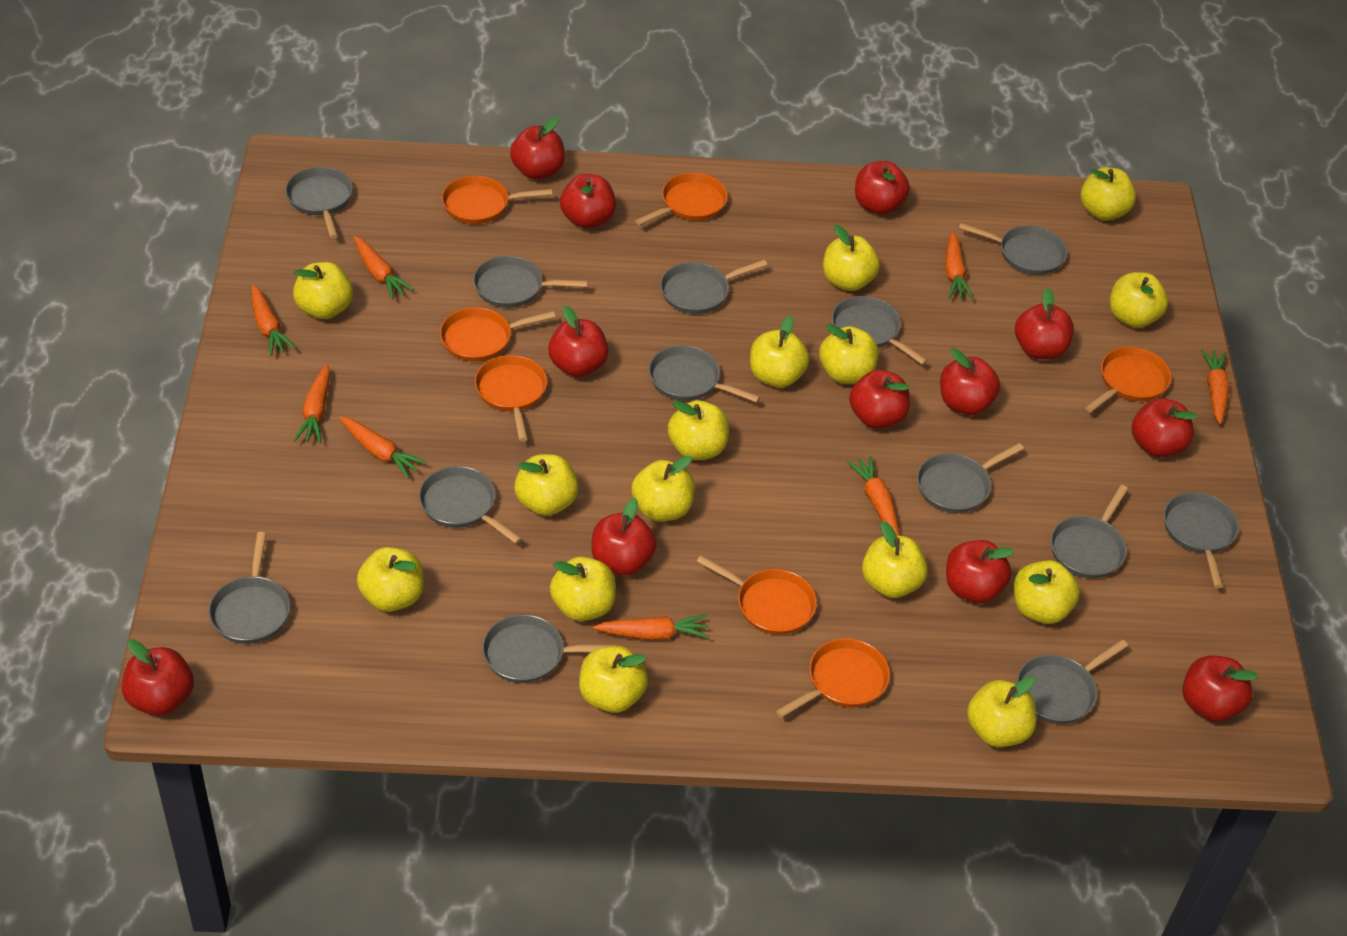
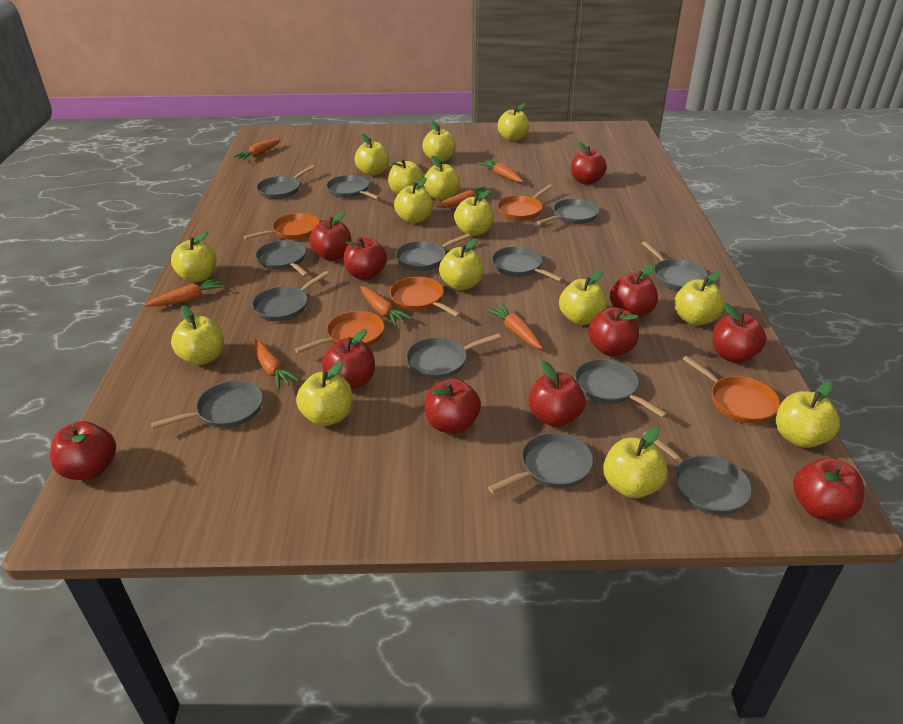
orange carrot: [251,285,296,356] [294,364,330,443] [339,416,427,479] [354,236,414,300] [593,614,709,640] [846,455,899,535] [945,231,973,299] [1201,349,1229,424] = 8 -> [145,278,225,307] [233,139,281,160] [253,339,300,389] [360,286,412,326] [436,187,493,208] [479,159,523,182] [486,304,543,349] = 7
orange pan: [440,307,555,362] [442,176,552,224] [475,355,547,441] [635,173,728,226] [696,555,817,635] [776,638,890,718] [1085,347,1171,412] = 7 -> [244,213,320,240] [295,311,384,353] [390,277,461,317] [497,185,553,221] [682,356,780,424] = 5
red apple: [122,639,194,716] [510,117,565,180] [548,306,609,377] [560,174,616,229] [591,498,656,575] [849,370,910,429] [855,161,910,215] [940,348,1000,415] [946,540,1015,603] [1015,288,1074,360] [1132,398,1197,457] [1182,656,1258,722] = 12 -> [50,421,116,480] [310,211,351,261] [322,329,375,389] [344,237,387,280] [424,379,481,434] [528,360,585,427] [571,142,607,185] [588,307,639,356] [610,265,658,318] [712,303,766,363] [793,458,864,521] = 11

